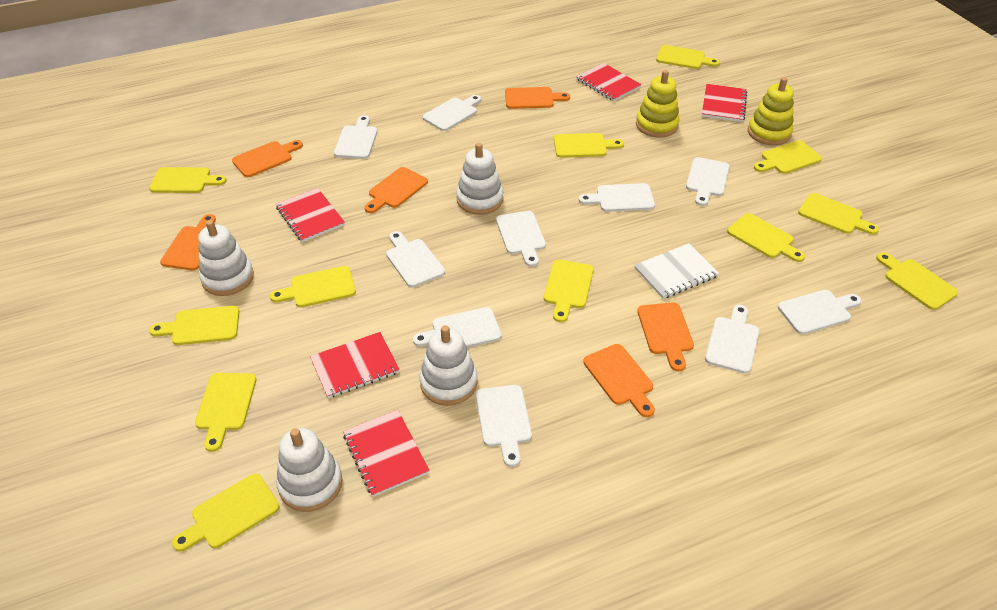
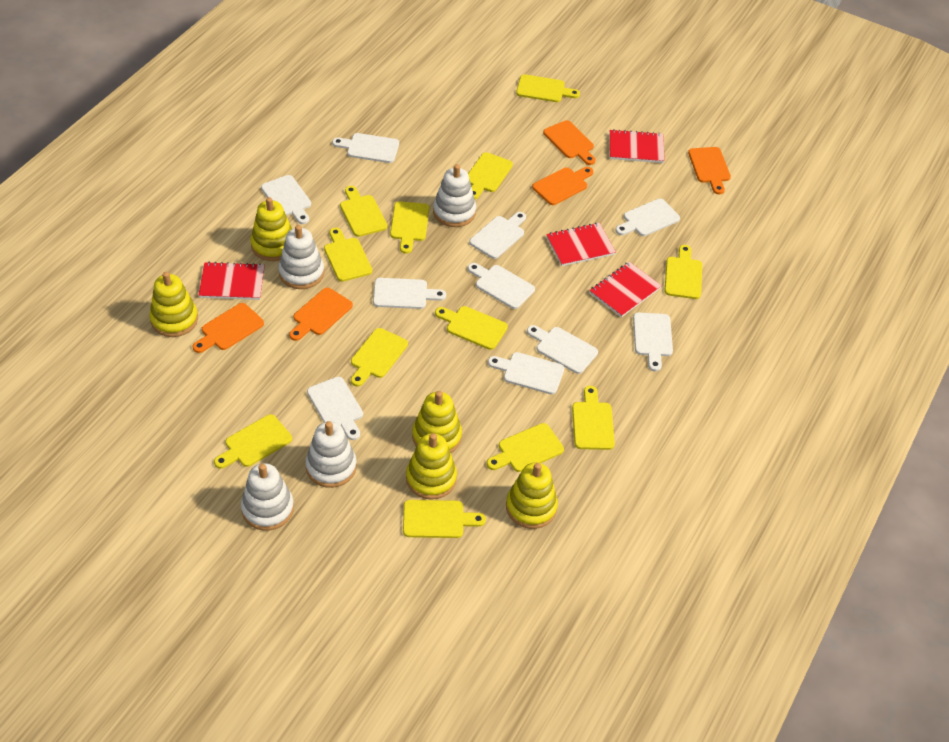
orange cutting board: [160,214,216,271] [232,140,303,177] [364,167,428,213] [505,87,570,109] [583,344,655,417] [637,302,694,371] = 6 -> [193,303,264,353] [289,288,353,341] [532,167,594,205] [543,120,595,165] [688,147,731,194] = 5
red notebook: [276,188,345,242] [310,332,400,398] [343,410,430,497] [576,63,642,101] [702,84,747,122] = 5 -> [199,262,265,300] [546,223,616,266] [590,262,662,317] [610,129,665,163] = 4
white notebook: [634,243,719,299] = 1 -> none = 0
yellow stacking toy: [636,70,680,137] [748,77,794,145] = 2 -> [150,272,198,337] [250,197,292,261] [406,433,457,500] [412,391,462,453] [506,462,558,529] = 5

